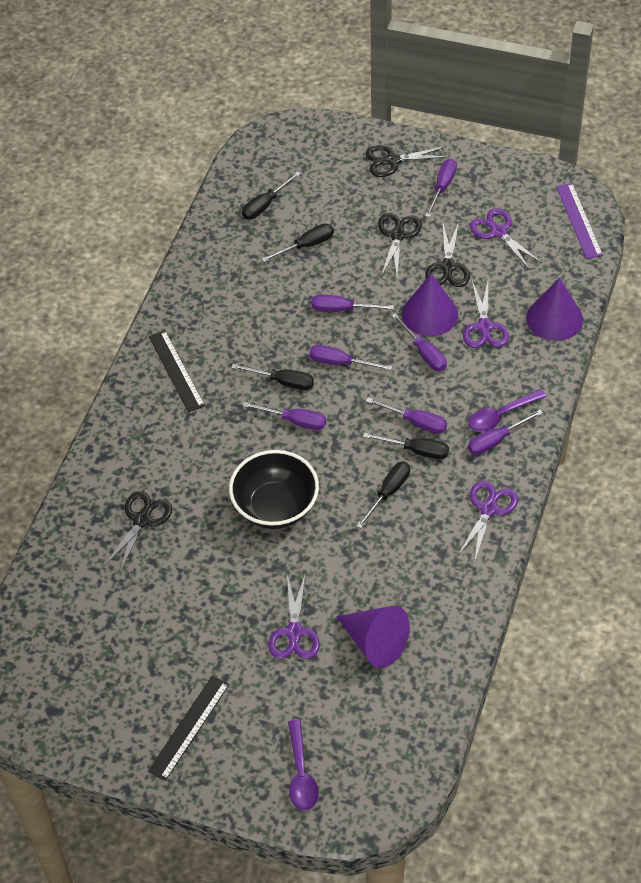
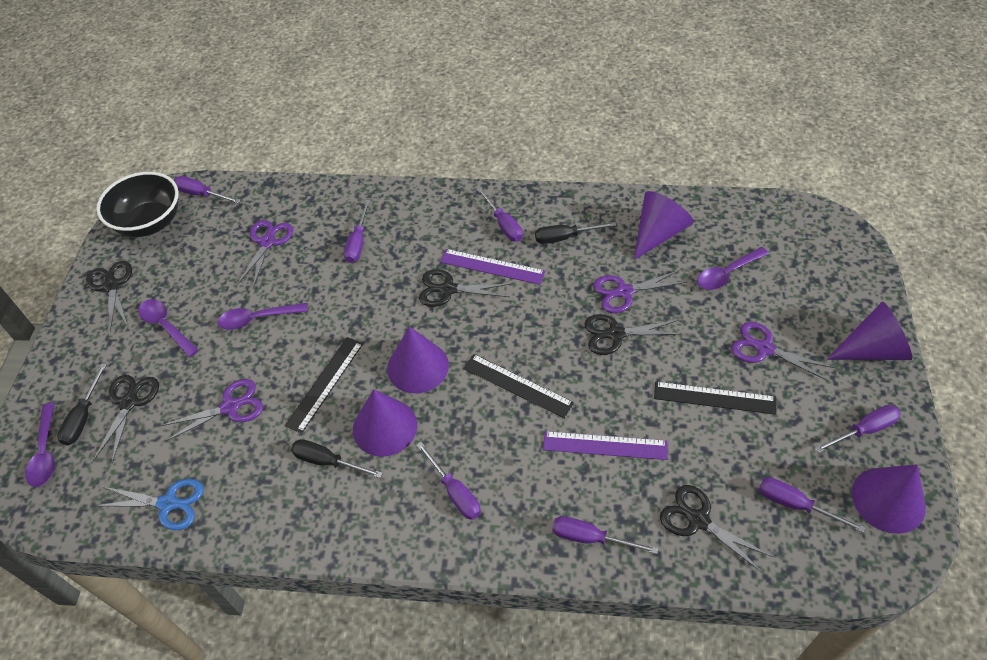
black ruler: [148,675,230,781] [149,330,205,413] = 2 -> [285,337,363,434] [463,354,574,418] [654,382,777,415] = 3
black scissors: [103,491,172,574] [365,145,450,177] [378,213,422,276] [425,222,470,287] = 4 -> [86,261,132,331] [93,375,159,463] [419,269,511,307] [584,314,681,355] [660,485,773,573] = 5
black screwdriver: [231,364,314,390] [242,171,301,219] [262,224,334,262] [356,461,410,529] [363,433,449,459] = 5 -> [57,363,107,445] [291,439,383,478] [535,222,616,244] = 3
blue scissors: none = 0 -> [95,479,204,530] = 1
purple cone: [336,606,410,668] [402,273,458,336] [526,278,583,341] = 3 -> [353,389,417,457] [387,326,449,393] [634,191,694,260] [827,302,912,360] [852,464,926,534] = 5
purple ruler: [556,183,603,259] = 1 -> [440,249,545,285] [543,431,668,460] = 2
purple spoon: [288,720,319,811] [468,389,547,432] = 2 -> [25,403,55,487] [138,299,199,357] [218,303,308,330] [697,247,769,290] = 4

